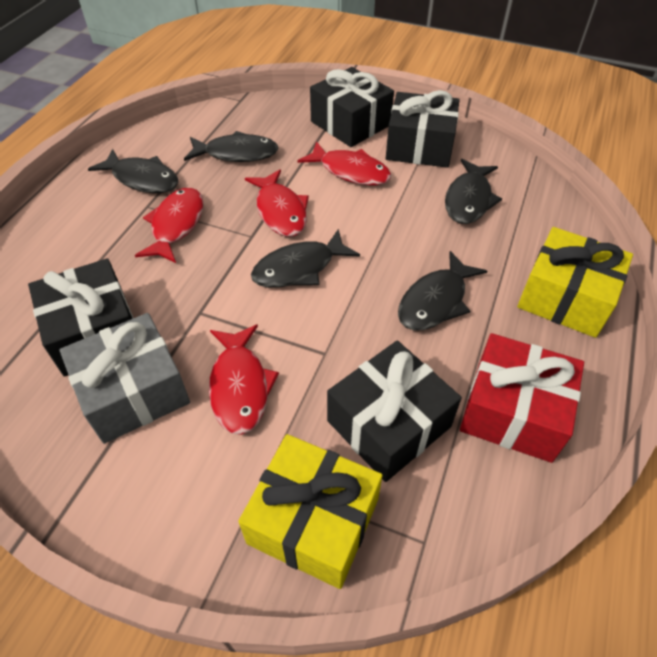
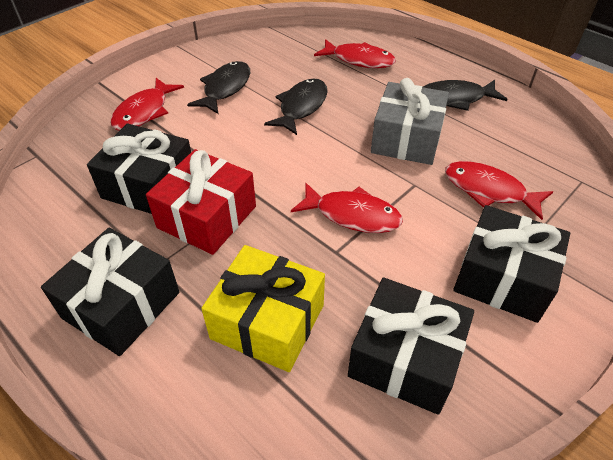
black fish: [88,149,178,193] [184,131,278,162] [251,229,360,288] [398,251,487,331] [445,159,502,224] = 5 -> [187,61,250,114] [264,79,328,135] [423,80,508,111] = 3
yellow gift: [238,434,382,589] [517,227,633,338] = 2 -> [201,245,325,372] = 1

